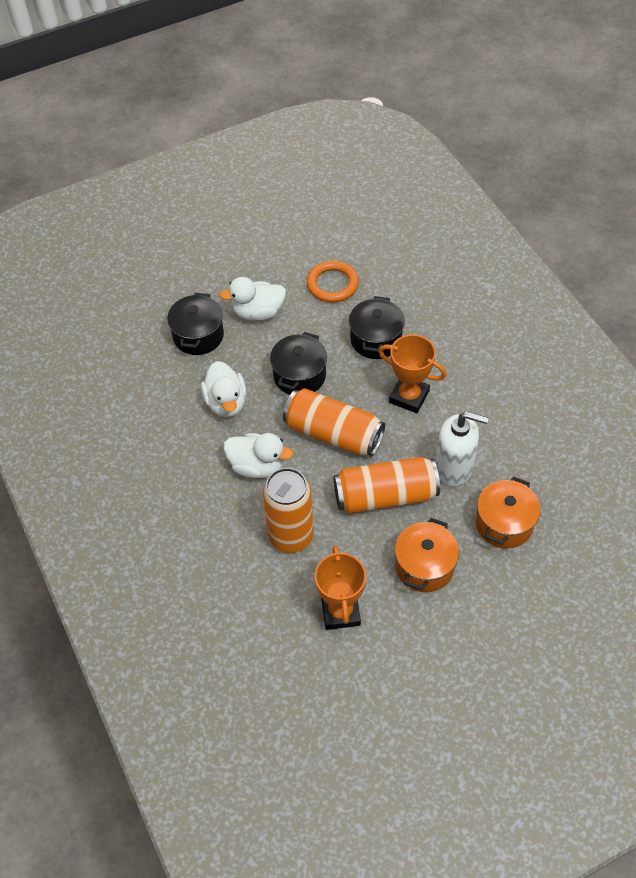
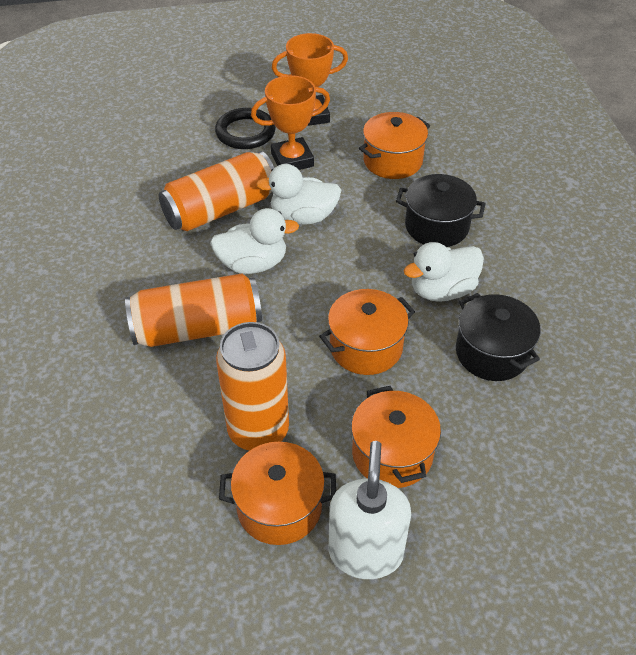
black pot: [167,293,224,355] [270,332,327,395] [349,296,405,359] = 3 -> [396,174,486,247] [456,293,540,381] = 2
black ring: none = 0 -> [215,108,276,149] = 1
orange pot: [395,518,459,592] [476,476,540,549] = 2 -> [219,442,336,545] [319,289,415,375] [351,386,441,488] [359,112,430,179] = 4
orange ring: [307,261,359,303] = 1 -> none = 0

